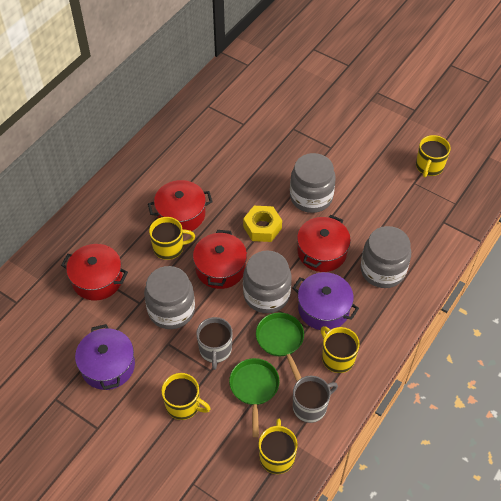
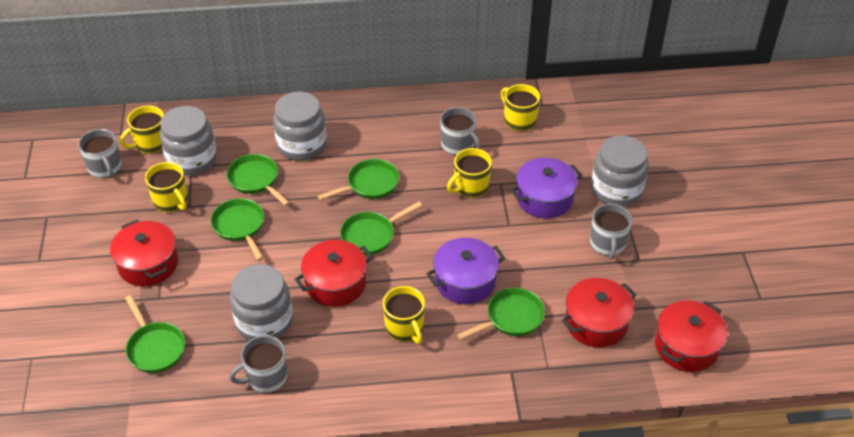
green pan: [229,358,280,437] [256,313,304,382] = 2 -> [125,295,185,373] [211,198,264,261] [226,154,290,206] [317,159,399,200] [340,202,422,255] [457,288,545,340] = 6
grey mug: [196,317,233,370] [293,376,338,423] = 2 -> [78,129,122,178] [229,335,288,393] [440,107,481,155] [590,204,632,259] = 4
yellow nut: [243,206,282,242] = 1 -> none = 0

